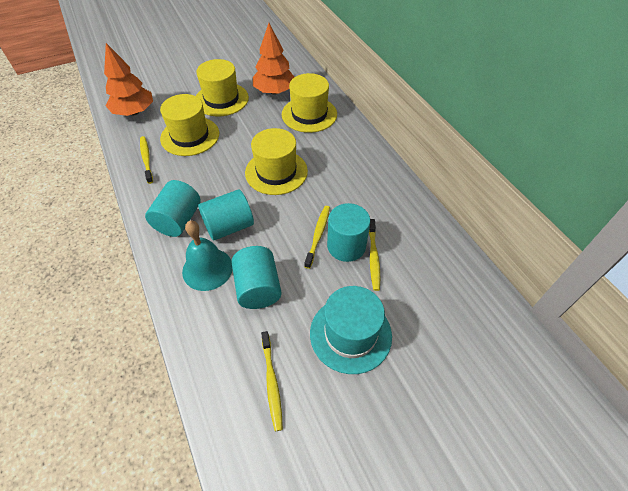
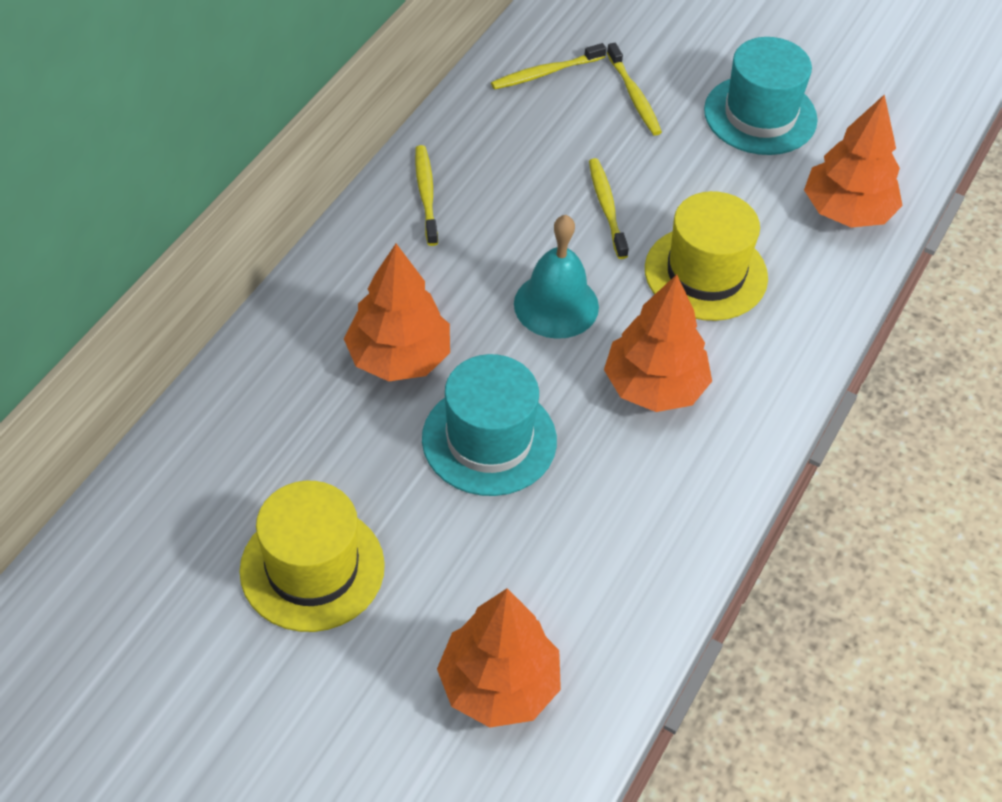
orange tree: [104,43,153,116] [253,23,294,95] = 2 -> [344,244,450,382] [437,589,561,727] [604,274,712,412] [804,94,903,228] = 4
turquoise cylinder: [145,180,200,237] [198,190,254,240] [232,246,282,309] [327,203,370,262] = 4 -> none = 0
turquoise hat: [310,286,392,374] = 1 -> [422,354,557,496] [704,37,818,155] = 2
yellow hat: [160,94,219,156] [196,59,249,116] [245,128,308,195] [282,73,337,133] = 4 -> [239,481,385,632] [645,191,768,321] = 2

